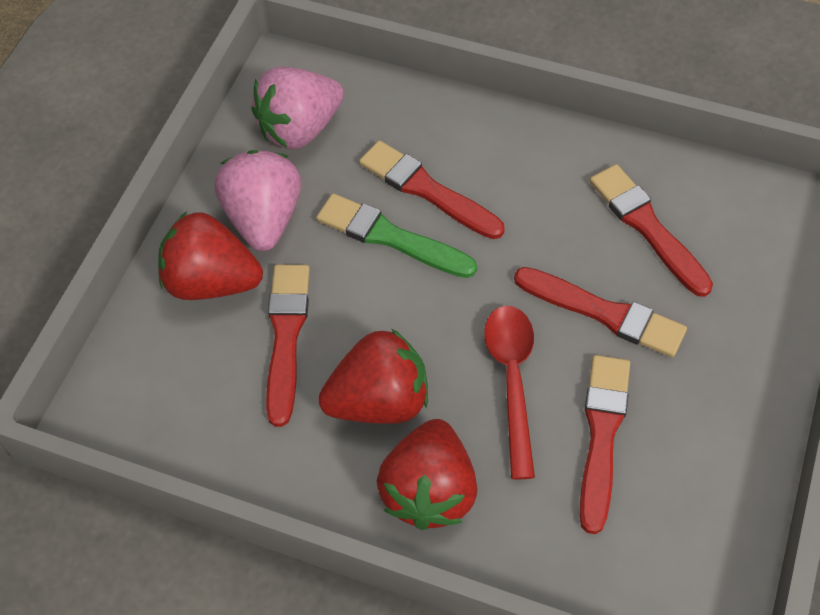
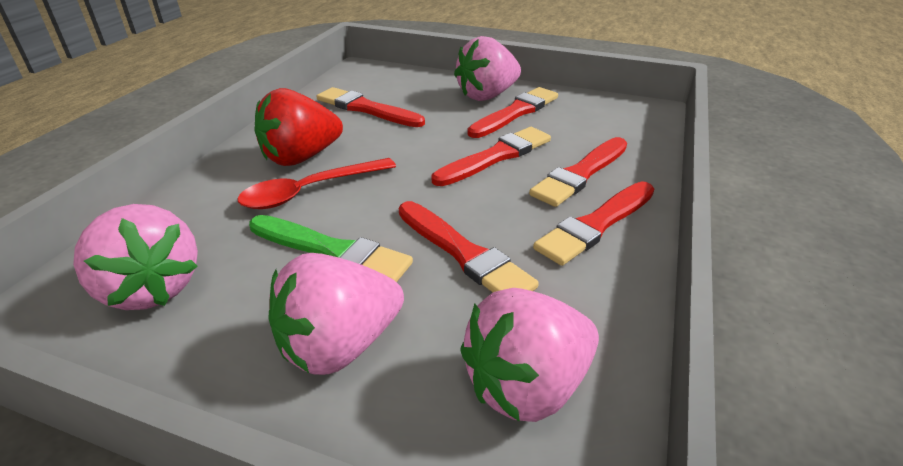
pink strawberry: [215,150,301,251] [251,67,344,149] = 2 -> [73,204,198,310] [268,253,404,375] [454,36,521,101] [460,288,599,422] = 4
red brush: [266,265,310,427] [359,140,504,239] [514,267,687,358] [580,355,630,534] [590,164,713,297] = 5 -> [317,87,425,127] [399,201,539,292] [432,127,551,186] [467,87,558,138] [529,137,627,207] [533,181,654,266] = 6
red strawberry: [158,212,263,300] [318,328,428,424] [376,419,477,530] = 3 -> [254,88,343,166] = 1

